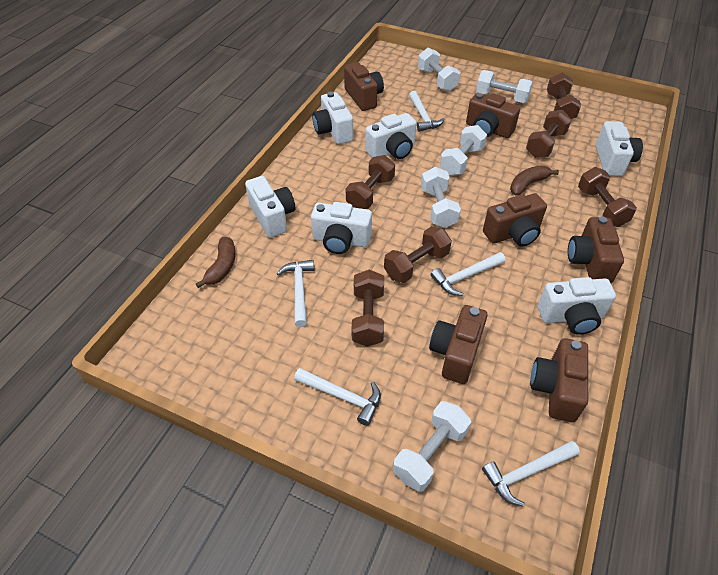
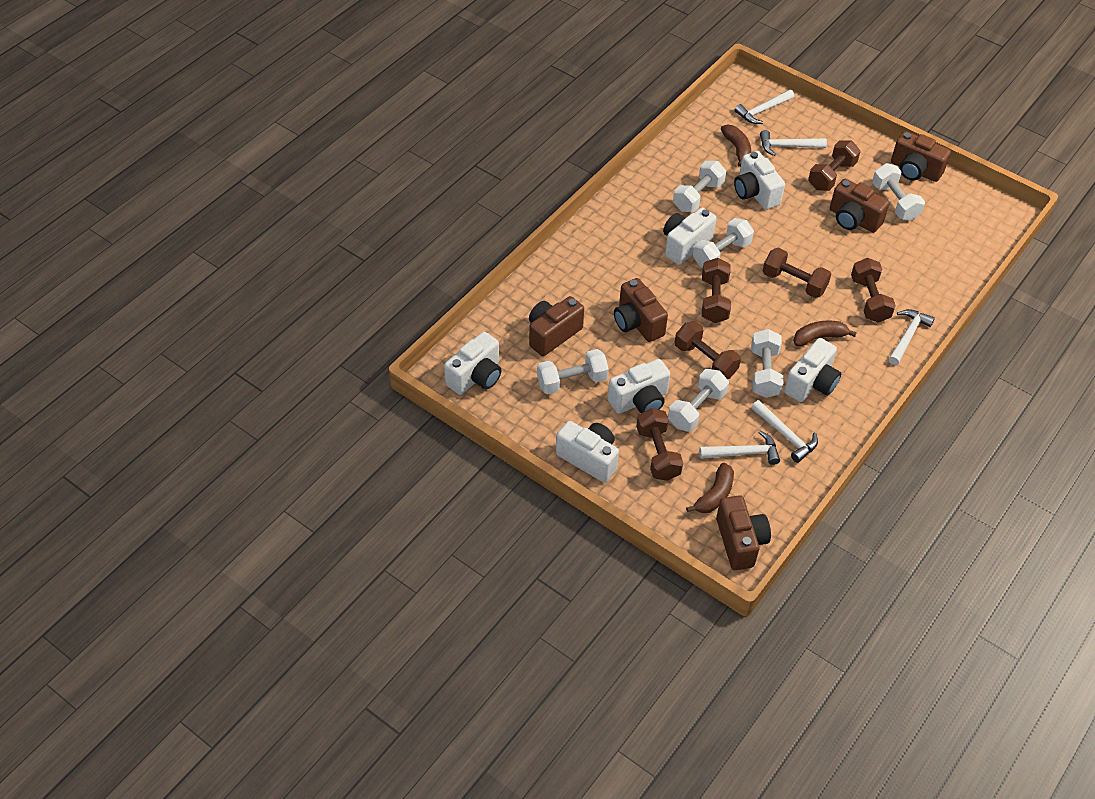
brown banana: [196,237,236,288] [510,165,559,196] = 2 -> [686,463,734,513] [721,125,751,167] [793,321,857,346] = 3
brown camera: [344,62,384,111] [429,305,488,384] [466,93,520,138] [483,193,547,246] [530,338,588,422] [568,216,624,283] = 6 -> [529,296,584,356] [614,278,668,342] [716,495,771,570] [830,179,890,233] [891,131,951,182] = 5
white dumbbell: [393,401,471,492] [418,48,460,91] [421,167,461,228] [440,125,487,175] [476,70,533,103] = 5 -> [537,349,609,394] [668,369,729,431] [673,161,726,212] [693,218,754,268] [751,329,783,398] [872,163,925,221] = 6

